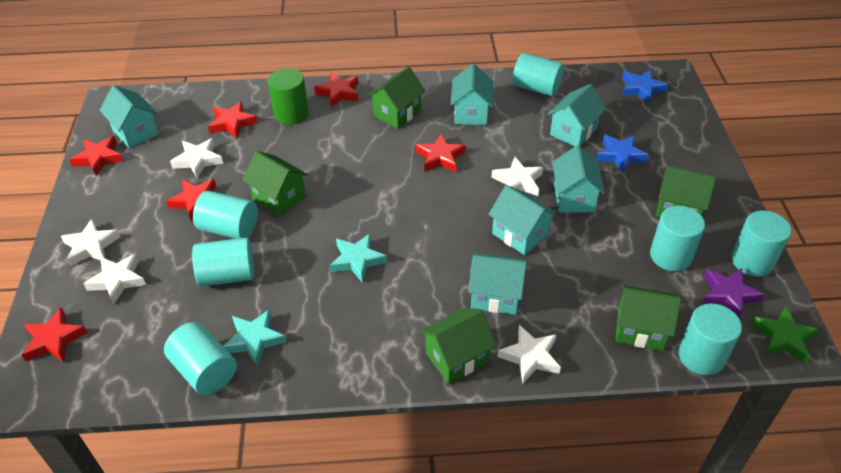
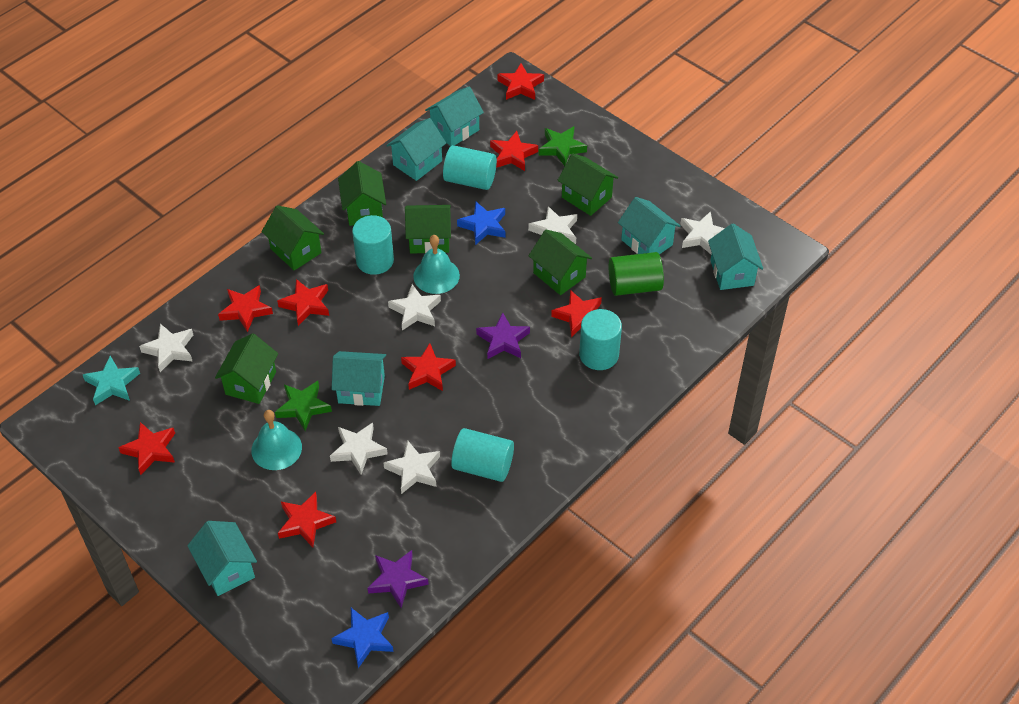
green house: [242,151,308,217] [368,67,426,129] [420,308,497,384] [615,284,681,351] [656,166,716,218] = 5 -> [215,333,278,404] [261,205,324,271] [338,161,386,226] [405,205,451,253] [528,230,592,295] [558,153,618,216] = 6
green star: [751,306,819,363] = 1 -> [275,381,332,431] [539,126,587,166] = 2
purple star: [702,268,764,318] = 1 -> [368,550,429,608] [476,312,530,359] = 2
red star: [21,308,88,362] [69,136,124,176] [166,179,216,221] [208,101,257,139] [314,73,359,107] [416,134,466,172] = 6 -> [118,422,175,475] [218,285,273,332] [277,279,329,326] [278,492,336,548] [401,343,456,391] [490,131,538,171] [497,63,544,100] [551,290,602,337] = 8
turquoise bell: none = 0 -> [251,410,302,470] [413,235,460,294] = 2
turquoise cylinder: [164,322,237,395] [192,237,254,287] [193,191,258,239] [513,53,564,96] [650,206,705,271] [678,304,742,375] [731,211,791,277] = 7 -> [352,215,394,275] [443,145,497,190] [451,428,514,482] [579,309,622,370] = 4
turquoise star: [223,309,286,367] [330,234,387,283] = 2 -> [83,356,140,405] = 1
white star: [61,219,121,266] [83,254,146,304] [170,138,223,178] [492,157,543,196] [497,325,561,383] = 5 -> [139,324,193,372] [330,423,388,475] [383,440,440,494] [388,284,441,330] [528,206,577,244] [680,211,725,254] = 6

